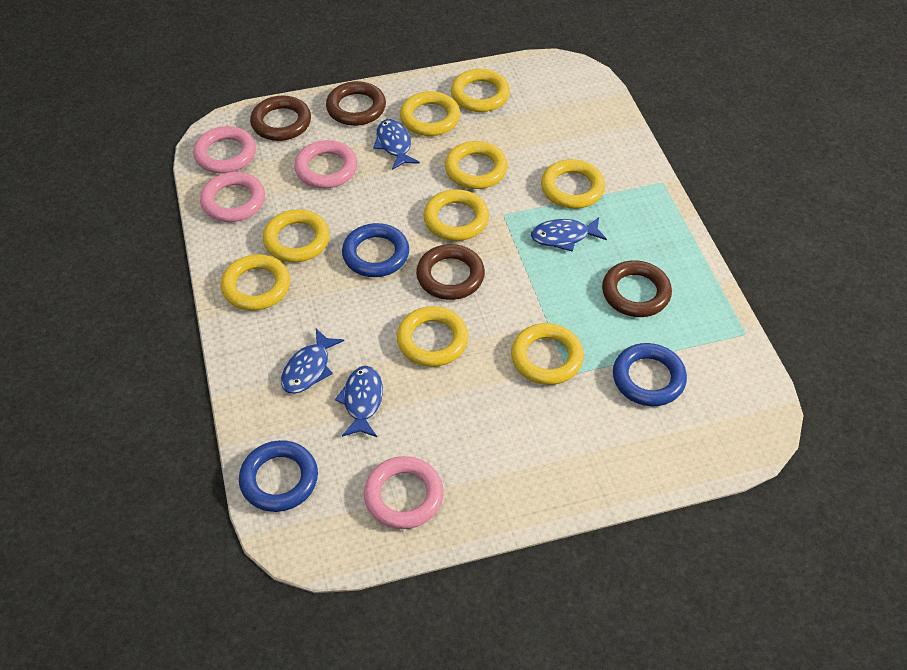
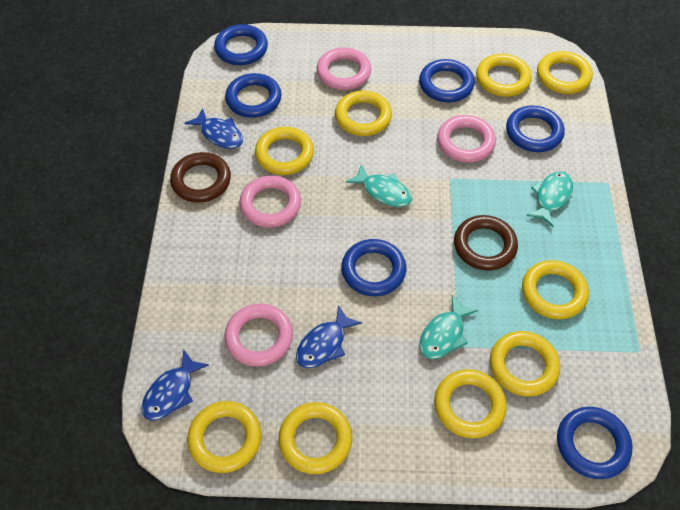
blue fish: [281,328,344,394] [335,366,383,437] [373,119,420,170] [531,217,607,252] = 4 -> [141,349,209,421] [184,108,243,149] [296,305,362,368] = 3
blue ring: [239,440,318,512] [342,223,409,277] [613,343,687,406] = 3 -> [214,24,268,65] [225,73,281,118] [341,239,406,296] [419,59,475,102] [506,105,565,152] [557,407,633,479] = 6
brown ring: [250,95,311,141] [326,81,386,126] [416,244,485,300] [602,260,672,317] = 4 -> [170,152,231,203] [454,215,518,271] = 2
turquoise fish: none = 0 -> [346,164,412,207] [420,295,478,359] [526,171,573,227] = 3

